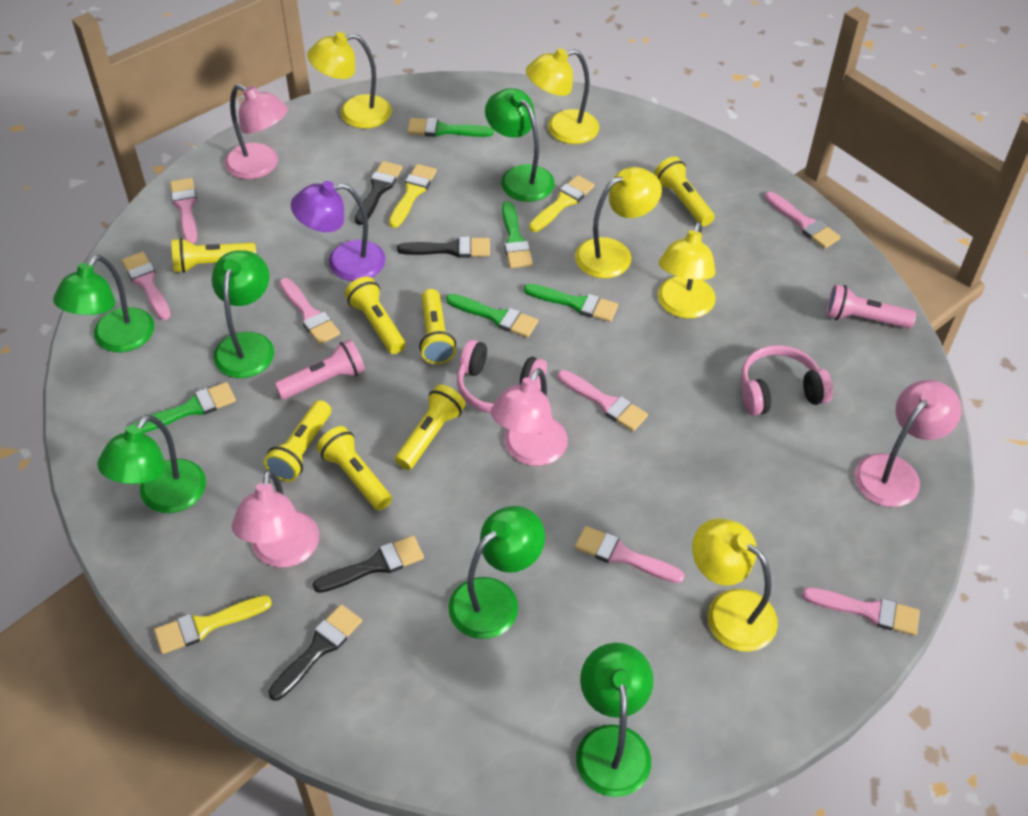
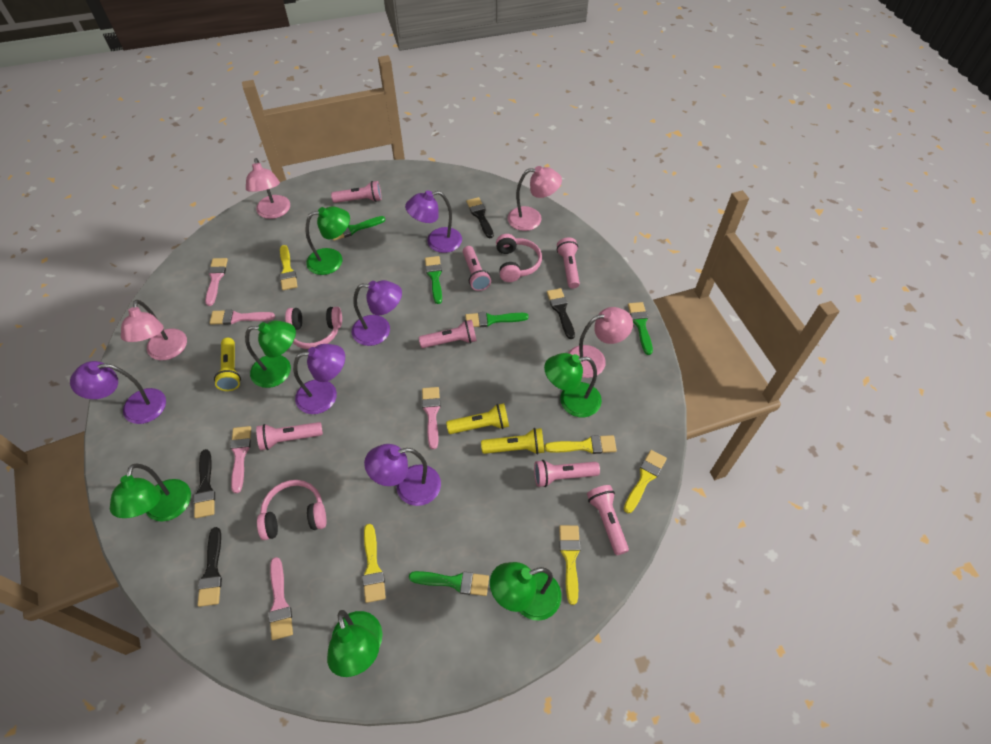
pink brush: [122,252,171,320] [170,178,197,244] [279,278,340,344] [558,370,648,431] [575,526,685,583] [765,192,841,249] [802,587,920,636] = 7 -> [205,258,228,306] [210,309,275,325] [230,426,251,493] [268,557,293,640] [422,387,441,449] = 5
pink flashlight: [274,339,365,400] [826,284,916,329] = 2 -> [256,422,323,450] [331,181,382,203] [419,320,477,348] [463,246,491,291] [534,460,600,487] [557,238,580,289] [587,485,629,555] = 7
pink headphones: [457,340,547,413] [741,345,833,416] = 2 -> [257,480,326,540] [285,307,342,349] [496,234,542,282] = 3
purple lamp: [291,181,385,281] = 1 -> [70,361,166,424] [293,344,345,414] [352,280,402,346] [364,444,441,506] [405,190,462,253] = 5
yellow brush: [154,595,272,654] [389,164,437,228] [529,175,595,232] = 3 -> [279,245,298,290] [362,524,386,603] [544,435,617,454] [559,525,581,605] [624,450,667,513] = 5
yellow flashlight: [171,238,256,273] [264,400,331,482] [317,426,392,510] [345,277,406,354] [395,385,465,470] [419,289,456,364] [654,157,715,226] = 7 -> [214,338,241,391] [446,403,509,434] [481,428,544,455] = 3
yellow lamp: [307,32,392,129] [526,49,599,144] [575,167,662,279] [658,222,716,318] [692,518,778,652] = 5 -> none = 0

